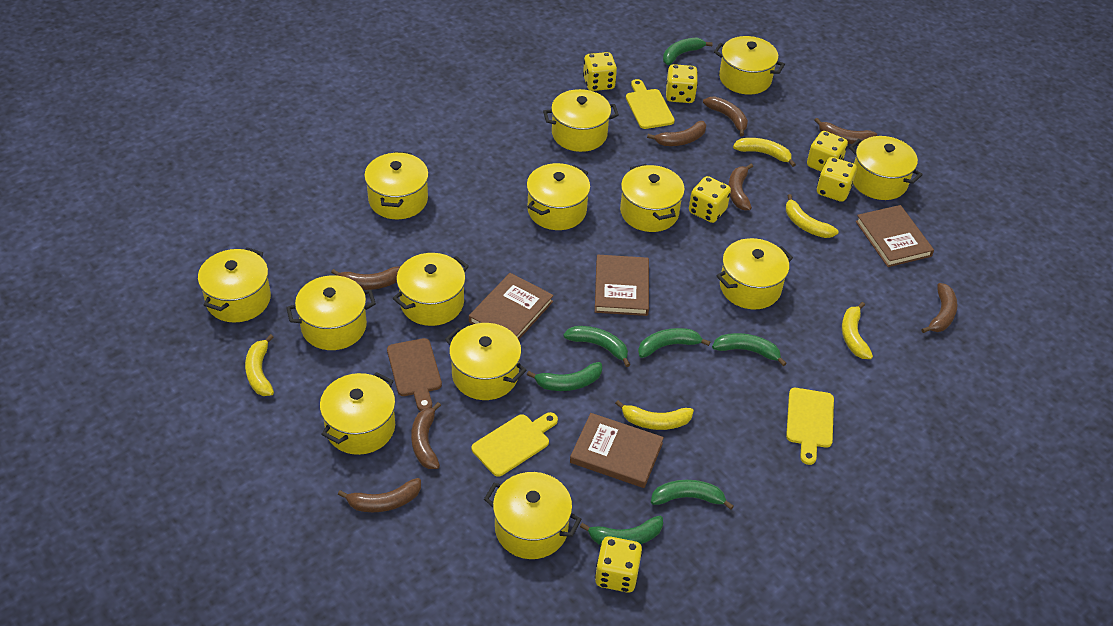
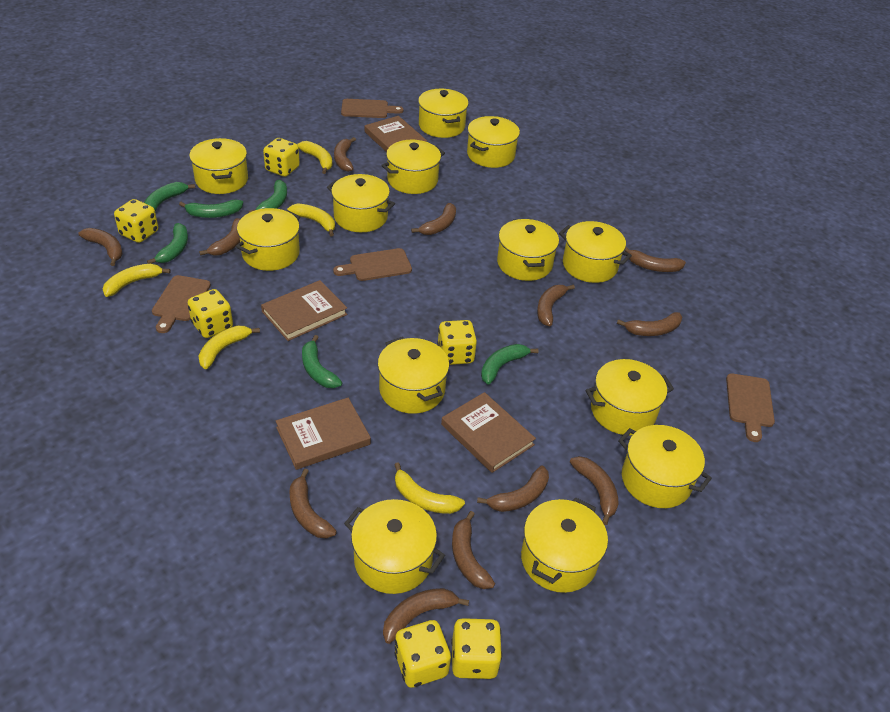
brown banana: [331,266,401,290] [338,478,421,512] [411,402,441,469] [647,121,706,146] [703,97,748,136] [728,164,753,210] [814,118,877,145] [921,283,957,333] = 8 -> [78,228,123,266] [199,218,240,256] [289,469,337,538] [334,137,356,172] [383,588,469,644] [411,203,456,235] [452,511,495,589] [477,466,549,512] [537,285,575,326] [570,456,619,525] [617,312,682,336] [624,247,686,272] = 12
brown cutting board: [387,338,442,411] = 1 -> [152,275,211,333] [333,248,412,281] [341,99,404,118] [726,374,775,442] = 4
green banana: [527,362,602,391] [563,326,630,367] [580,516,663,545] [638,328,710,358] [651,480,734,510] [663,37,713,65] [712,333,787,366] = 7 -> [144,182,195,211] [147,223,188,264] [179,199,243,218] [249,180,287,213] [302,335,342,388] [481,344,539,385] = 6
yellow cutting board: [471,412,558,477] [626,79,675,129] [786,388,834,465] = 3 -> none = 0

